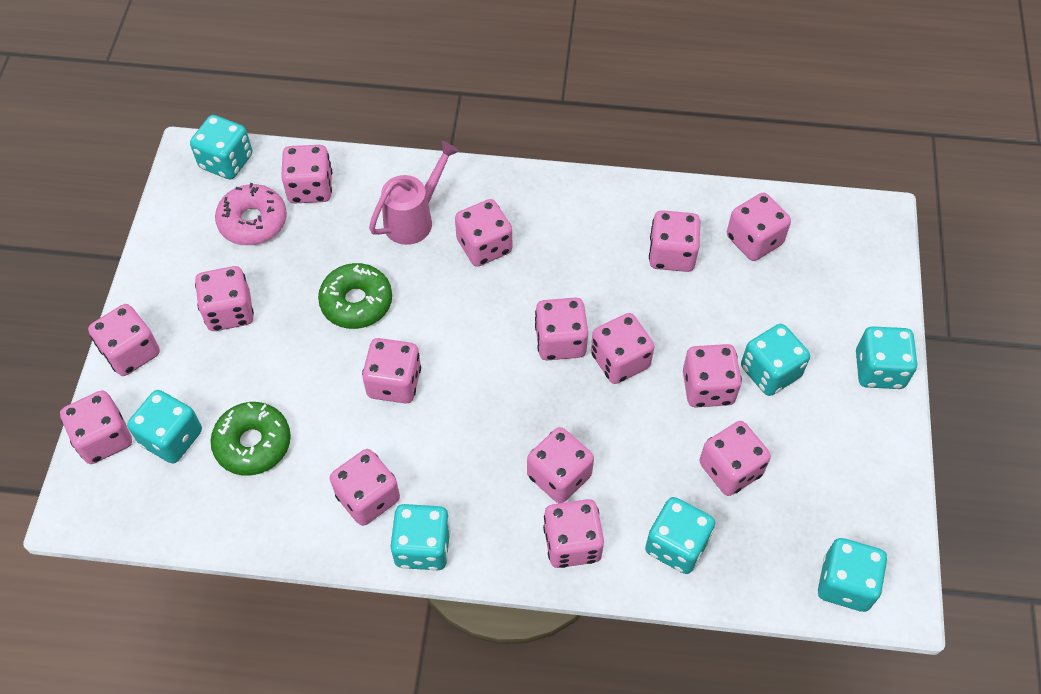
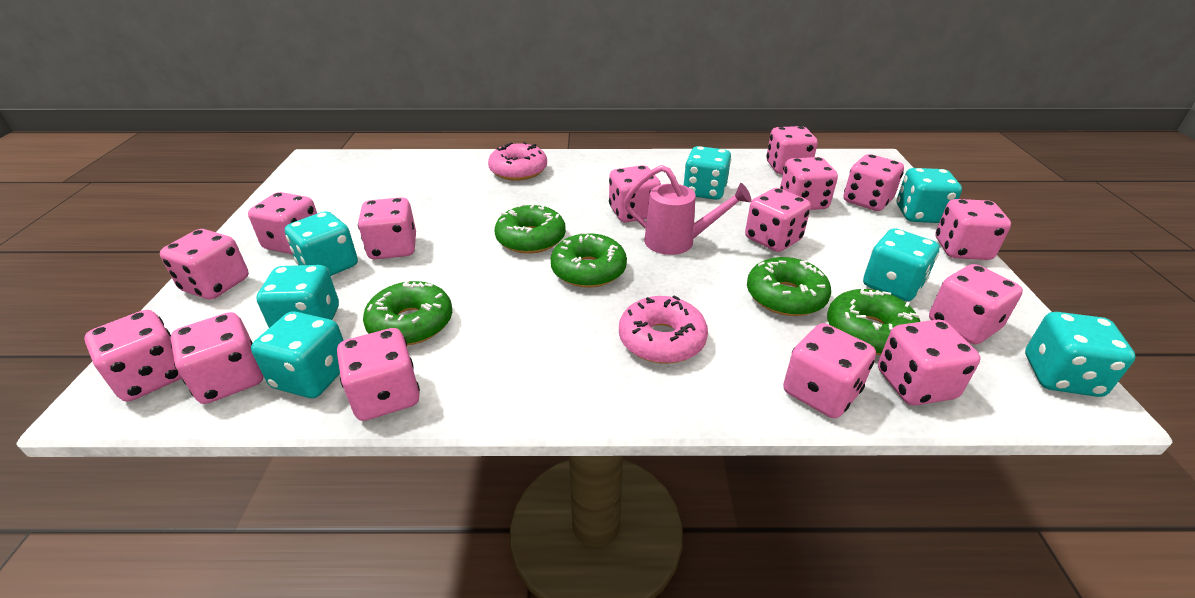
green donut: [210,402,291,476] [318,263,392,329] = 2 -> [363,280,452,345] [494,204,566,254] [550,232,627,288] [747,257,831,316] [827,288,920,355] = 5
pink donut: [215,183,287,245] = 1 -> [488,142,547,181] [619,295,708,364] = 2

